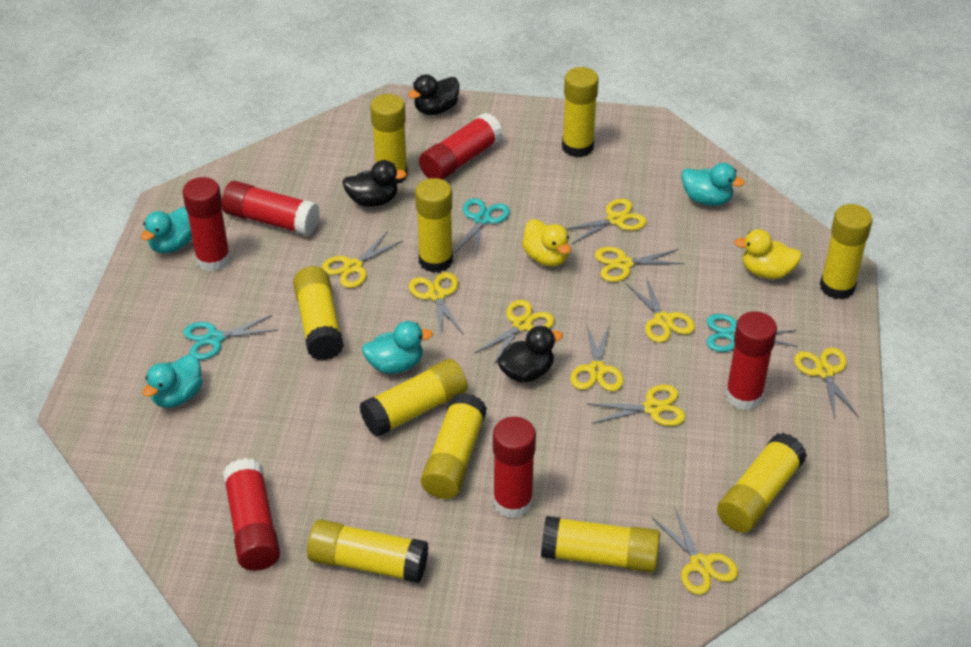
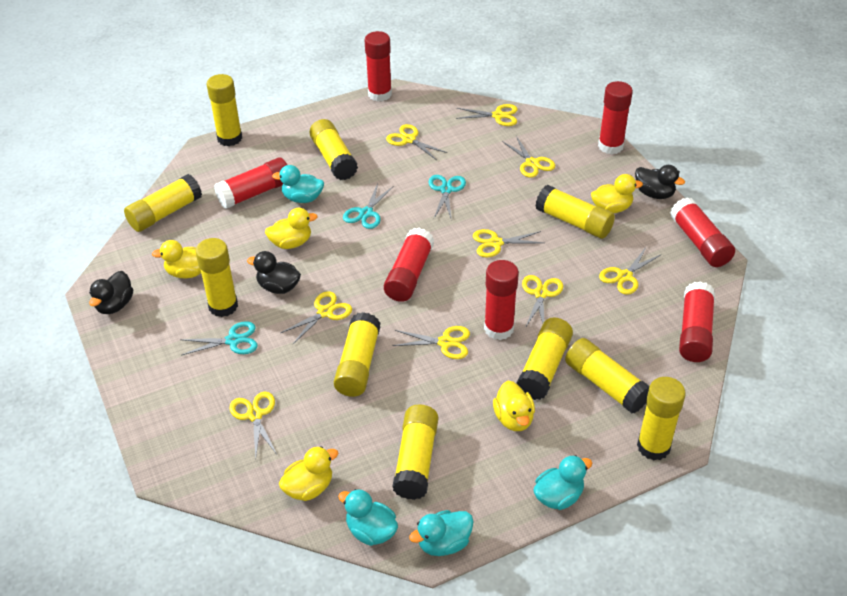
red glue stick: [183,177,231,272] [222,181,320,236] [223,458,280,571] [419,112,503,180] [493,417,536,518] [725,311,777,410] = 6 -> [214,158,287,209] [364,31,392,102] [384,228,434,302] [484,260,519,340] [598,81,633,154] [670,197,735,267] [679,281,715,362] = 7
yellow duck: [522,219,571,267] [734,229,802,279] = 2 -> [152,240,201,278] [265,208,318,249] [279,446,339,501] [493,381,535,431] [591,174,643,213] = 5
yellow scissors: [322,231,403,288] [409,272,463,338] [474,300,554,365] [565,199,647,244] [570,323,623,391] [587,384,685,426] [595,247,685,282] [625,277,695,343] [652,508,738,595] [794,347,859,418] = 10 -> [229,392,277,459] [280,291,352,344] [386,124,447,160] [393,326,470,359] [456,104,518,126] [473,229,543,257] [502,136,555,178] [522,275,563,328] [599,247,662,295] = 9

